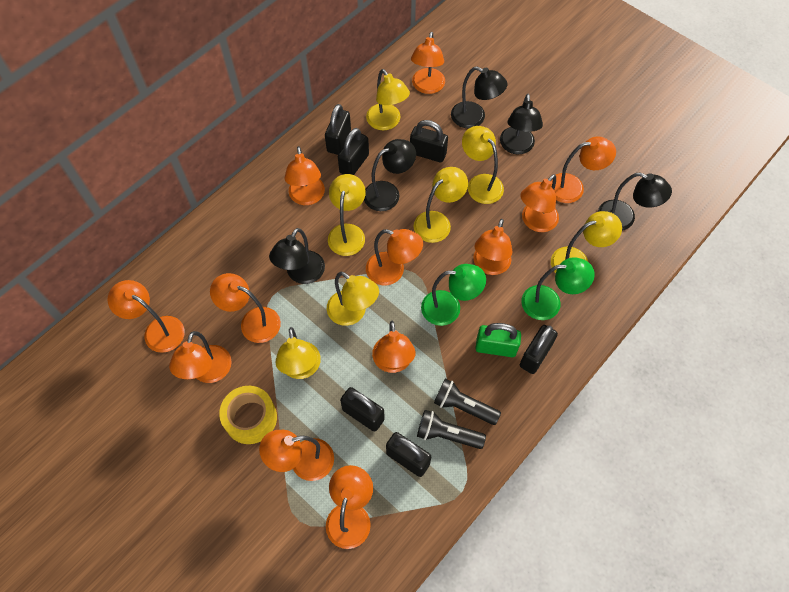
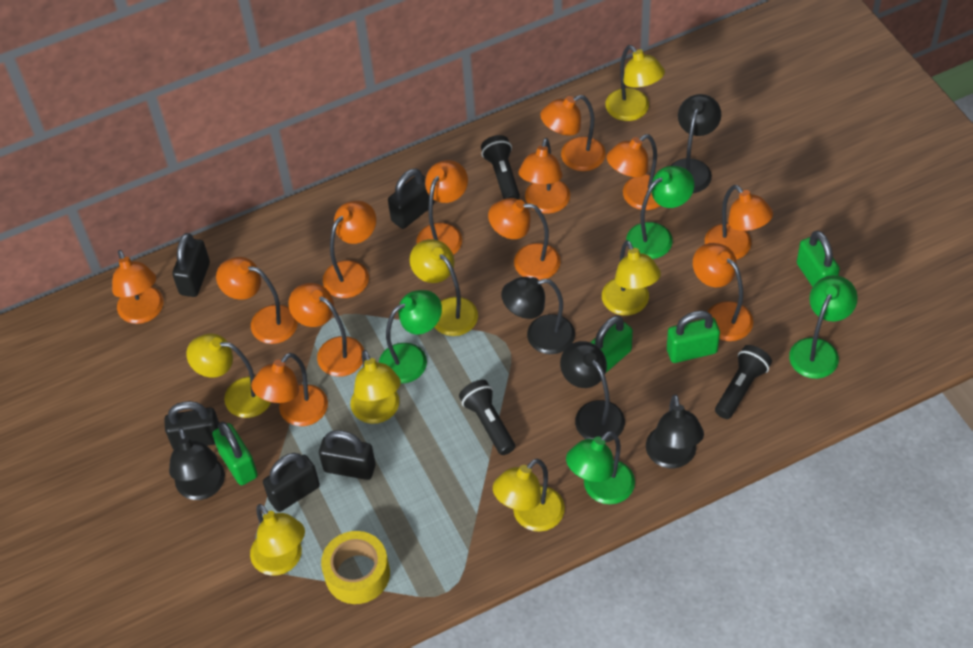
black flashlight: [417,410,486,449] [434,379,501,425] = 2 -> [459,380,515,455] [481,135,520,200] [715,345,772,419] = 3
black padlock: [325,104,351,155] [338,128,369,175] [340,387,385,431] [386,432,431,477] [410,120,448,162] [520,325,558,374] = 6 -> [164,401,219,450] [172,233,210,297] [263,453,320,512] [319,430,376,480] [388,168,434,229] = 5
green lamp: [421,264,486,326] [521,257,595,320] = 2 -> [379,290,442,384] [566,431,635,504] [626,166,694,259] [789,275,858,379] = 4
green padlock: [475,323,521,357] = 1 -> [212,422,258,485] [590,316,633,373] [667,311,720,363] [797,230,840,287] = 4

